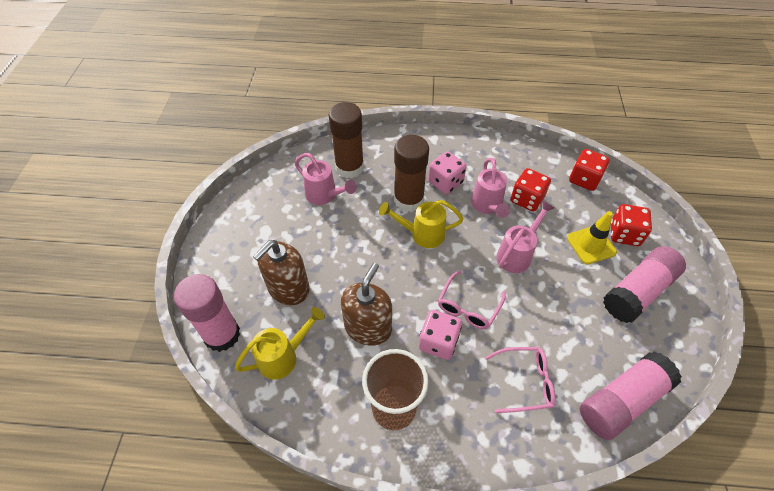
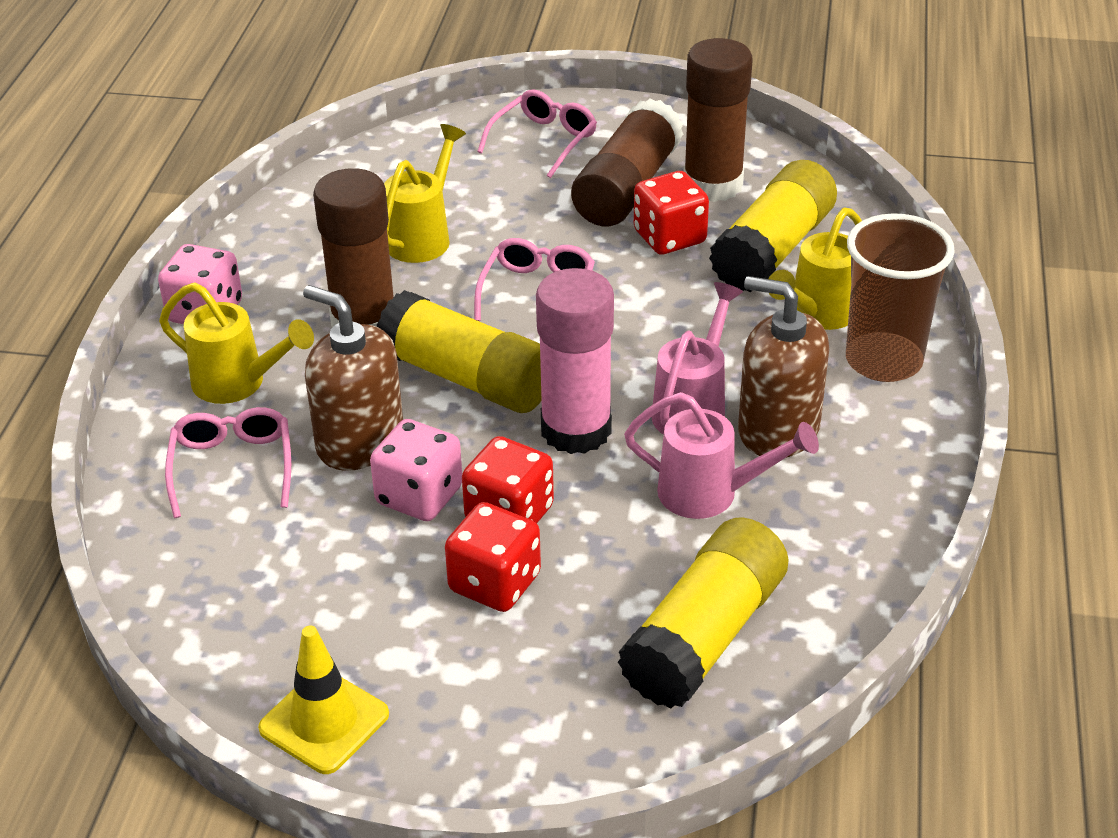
brown glue stick: [329,102,364,178] [394,135,429,212] = 2 -> [313,168,394,327] [571,99,683,226] [683,38,753,202] = 3
pink glasses: [438,271,506,329] [485,347,555,413] = 2 -> [165,407,291,518] [474,238,595,322] [477,89,597,178] = 3
pink glue stick: [174,274,240,352] [580,351,682,440] [603,246,686,323] = 3 -> [536,268,614,454] = 1
pink watering can: [295,153,357,205] [471,158,510,218] [497,201,554,273] = 3 -> [624,392,819,519] [651,282,743,435] = 2
yellow glue stick: none = 0 -> [377,290,542,413] [618,518,789,708] [709,160,837,292] = 3
yellow watering can: [235,307,325,380] [379,200,463,248] = 2 -> [159,282,314,404] [384,124,466,263] [769,208,862,330] = 3

